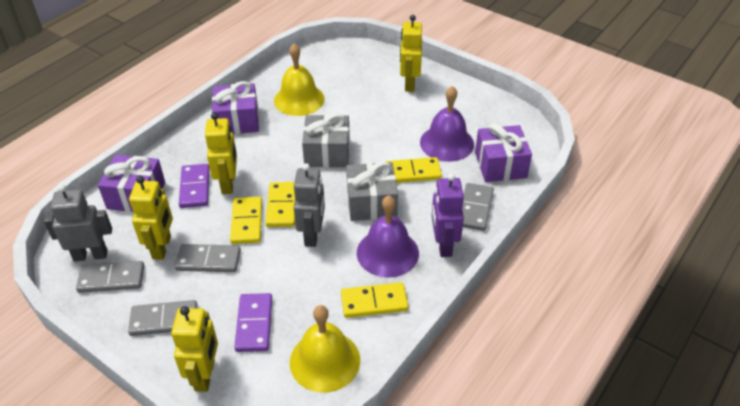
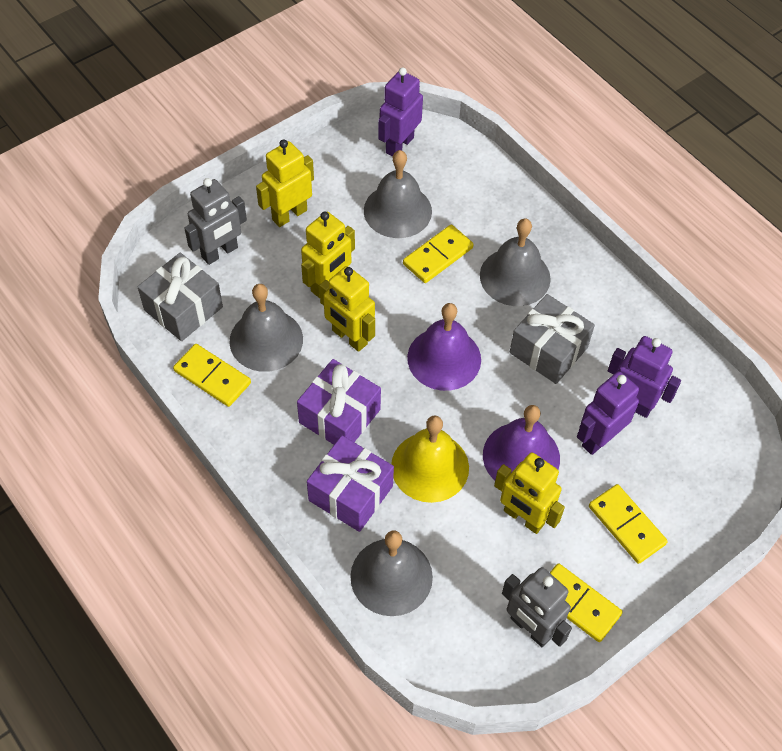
grey bell: none = 0 -> [229,284,303,372] [350,531,433,616] [364,150,432,238] [480,218,551,306] = 4
grey domino: [76,261,144,293] [128,300,198,336] [175,244,241,272] [462,183,494,231] = 4 -> none = 0
purple domino: [179,164,210,208] [234,293,272,352] = 2 -> none = 0
purple gift: [98,155,165,212] [212,81,259,134] [475,123,532,182] = 3 -> [297,359,381,445] [307,436,394,532] = 2
purple robot: [432,173,464,257] = 1 -> [378,67,423,157] [577,371,639,455] [608,336,681,418] = 3
yellow bell: [274,43,325,116] [290,305,360,393] = 2 -> [391,415,469,503] = 1

